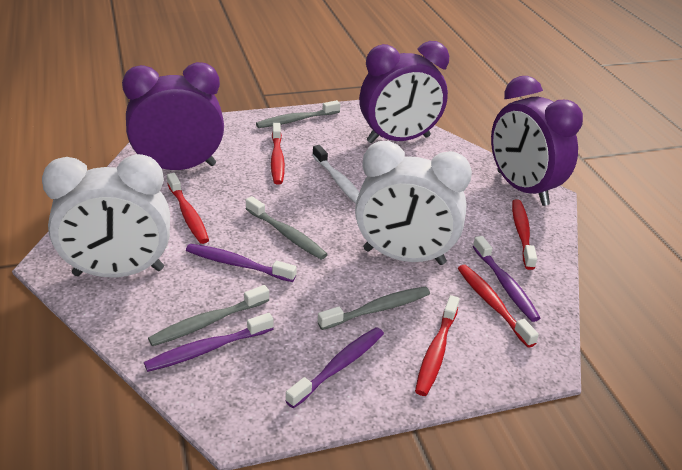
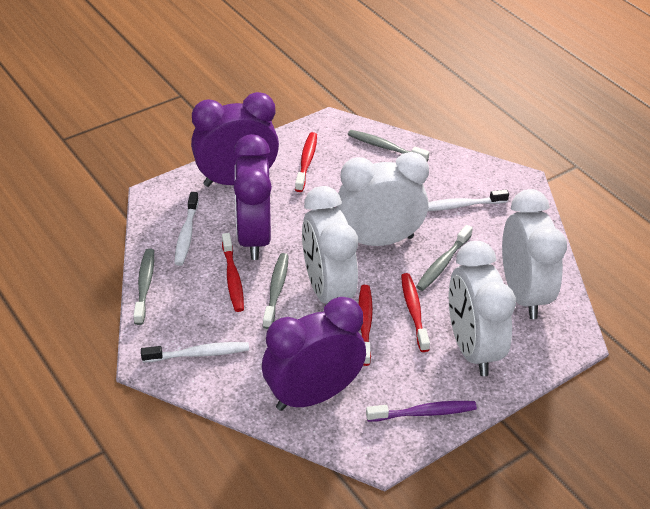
purple toothbrush: [144,313,273,372] [186,244,297,282] [285,327,384,408] [473,236,540,322] = 4 -> [366,401,477,422] = 1
red toothbrush: [167,173,209,244] [271,123,285,184] [415,295,460,396] [458,265,539,348] [512,199,537,270] = 5 -> [222,233,244,312] [295,132,317,192] [359,285,373,366] [401,273,430,352] = 4
white clock: [42,154,170,277] [355,141,472,265] = 2 -> [302,186,358,304] [336,152,429,246] [449,241,516,376] [502,189,567,319] = 4
white toothbrush: [312,145,359,204] = 1 -> [141,342,249,362] [174,192,199,266] [428,189,509,211] = 3

